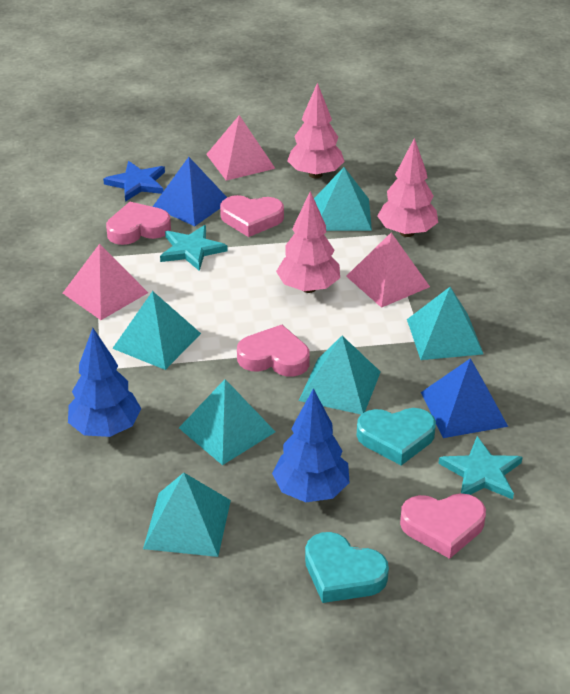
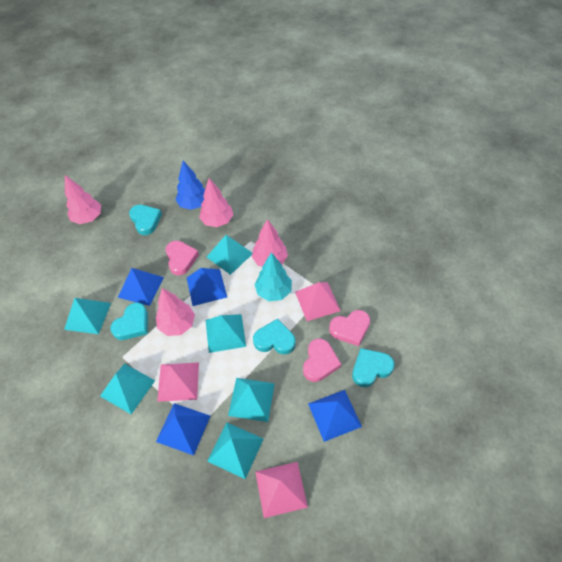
blue pyramid: [153,157,227,226] [421,358,508,438] = 2 -> [118,268,164,306] [156,403,210,455] [187,268,227,306] [308,390,362,442] = 4
blue star: [103,161,165,202] = 1 -> none = 0
blue tree: [68,328,141,437] [272,388,350,502] = 2 -> [175,161,205,210] = 1
pink heart: [106,202,171,245] [220,195,284,237] [237,325,310,377] [400,493,486,559] = 4 -> [166,241,199,275] [303,339,341,382] [329,310,370,346] = 3
pink tree: [276,191,340,293] [287,82,345,178] [377,138,438,237] = 3 -> [65,175,101,224] [156,288,195,336] [199,178,234,227] [252,219,288,267] = 4
turquoise heart: [305,532,389,603] [357,408,436,465] = 2 -> [110,303,148,340] [129,205,162,235] [253,319,296,355] [352,348,395,387] = 4
turquoise star: [160,225,228,271] [438,436,523,499] = 2 -> none = 0
turquoise tree: none = 0 -> [254,252,292,301] = 1

